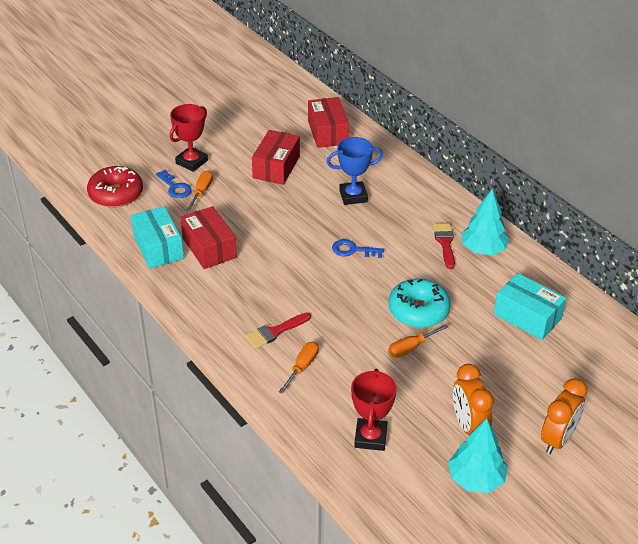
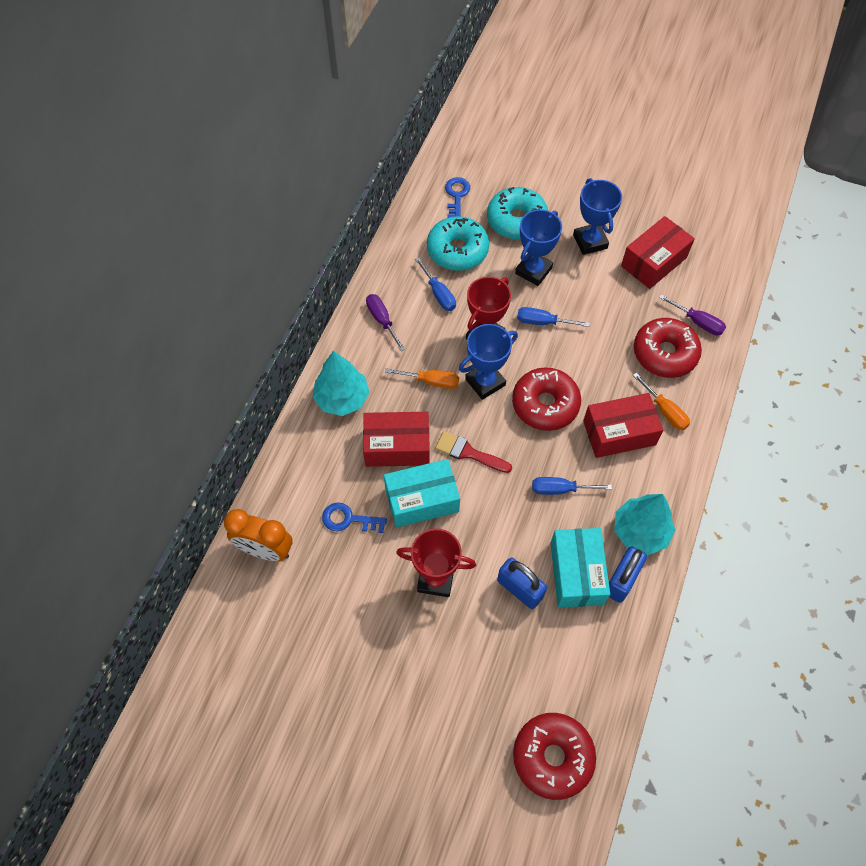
blue padlock: none = 0 -> [497,557,547,609] [609,546,647,603] = 2
blue screwdriver: none = 0 -> [415,257,456,311] [517,307,590,327] [532,477,612,495] = 3
blue trophy: [327,137,383,205] = 1 -> [459,324,518,400] [515,209,562,286] [573,178,622,255] = 3
orange clock: [453,364,494,435] [541,378,587,454] = 2 -> [224,509,293,561] = 1
orange screwdriver: [186,171,213,211] [279,342,319,394] [388,324,449,358] = 3 -> [385,368,459,389] [633,373,690,430] = 2
purple screwdriver: none = 0 -> [366,294,405,351] [659,294,726,335] = 2
red brush: [245,313,311,349] [433,223,455,269] = 2 -> [435,431,512,473] = 1
red donut: [87,166,143,208] = 1 -> [512,367,581,431] [513,713,596,800] [634,318,702,378] = 3
turquoise donut: [388,279,451,328] = 1 -> [427,216,489,271] [487,187,548,240] = 2

